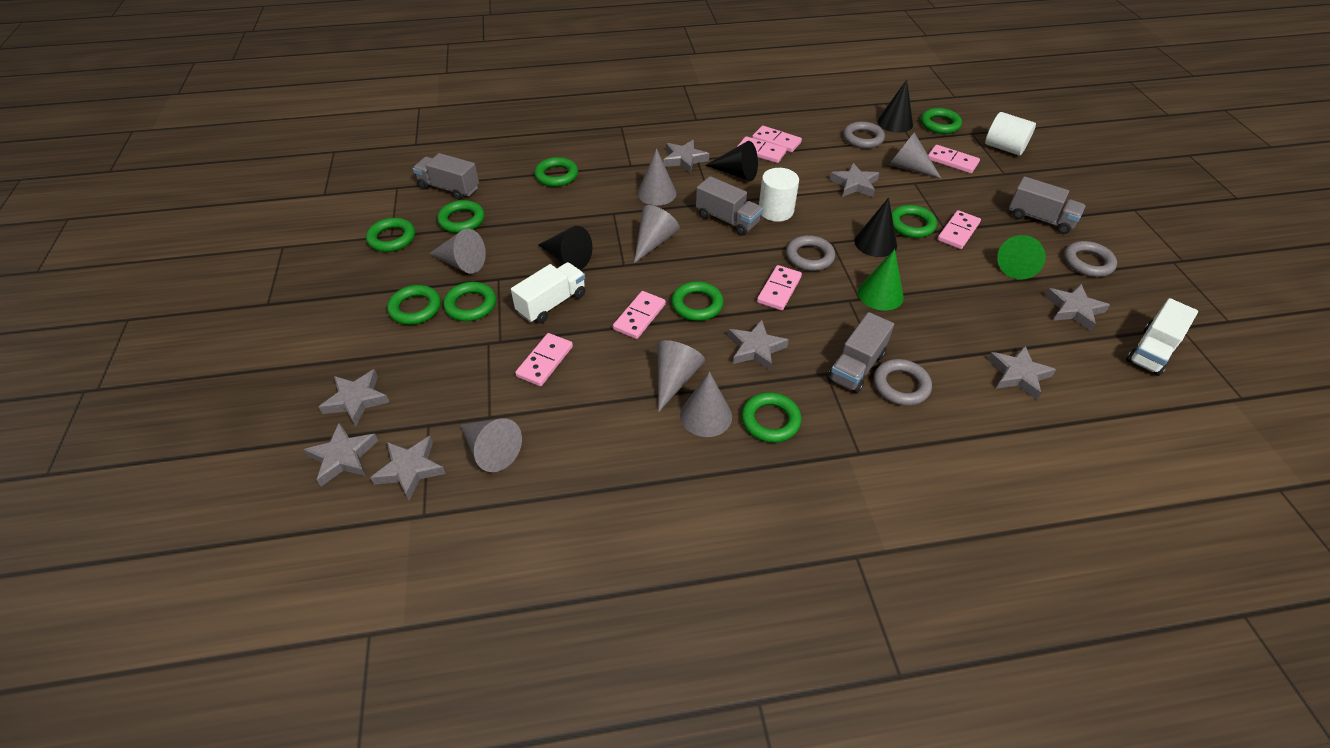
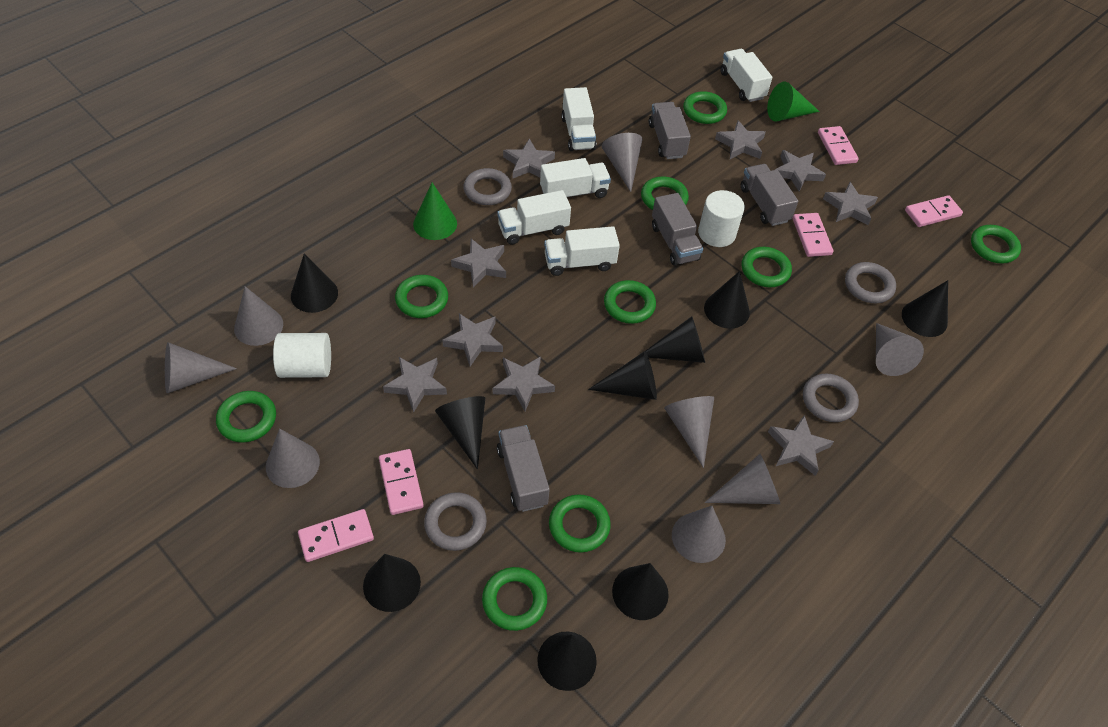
black cone: [538,226,592,270] [705,141,758,181] [854,198,897,257] [877,80,913,133] = 4 -> [291,254,338,313] [363,554,421,612] [435,396,485,469] [537,632,597,691] [588,351,657,400] [612,563,669,620] [646,316,705,363] [704,271,750,328] [902,280,948,337] = 9
grey cone: [429,229,486,274] [460,418,522,472] [634,205,680,263] [637,148,676,206] [658,340,705,412] [680,371,732,437] [889,132,941,178] = 7 -> [165,342,237,393] [234,286,283,346] [266,429,320,488] [602,133,642,192] [664,396,714,468] [672,506,726,563] [704,454,780,504] [876,323,924,376] = 8
grey star: [303,423,378,486] [319,369,390,427] [370,436,446,500] [663,140,709,174] [728,320,789,371] [829,163,879,197] [987,346,1056,400] [1045,284,1110,331] = 8 -> [383,357,447,413] [442,314,503,366] [451,239,506,287] [493,356,555,411] [503,138,555,178] [715,120,766,159] [768,415,834,476] [775,150,826,191] [823,182,878,225] = 9
pink domino: [515,333,573,386] [613,291,666,339] [737,136,787,163] [752,126,802,152] [757,265,802,310] [928,145,980,173] [937,210,981,249] = 7 -> [298,509,374,562] [379,449,424,515] [793,213,833,257] [818,126,859,165] [905,195,963,227] = 5
white truck: [511,262,585,324] [1126,298,1198,376] = 2 -> [497,190,571,245] [540,158,611,198] [544,226,620,276] [561,87,597,151] [720,49,772,102] = 5

